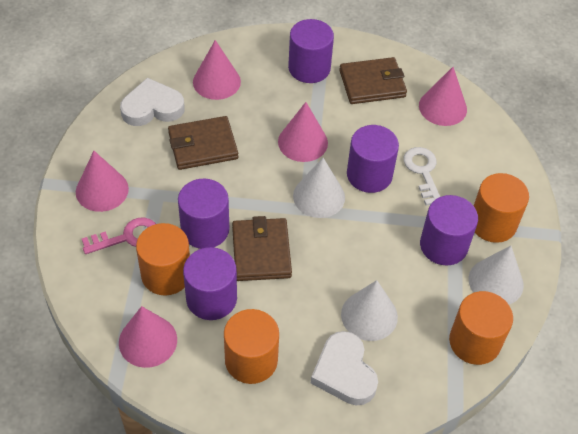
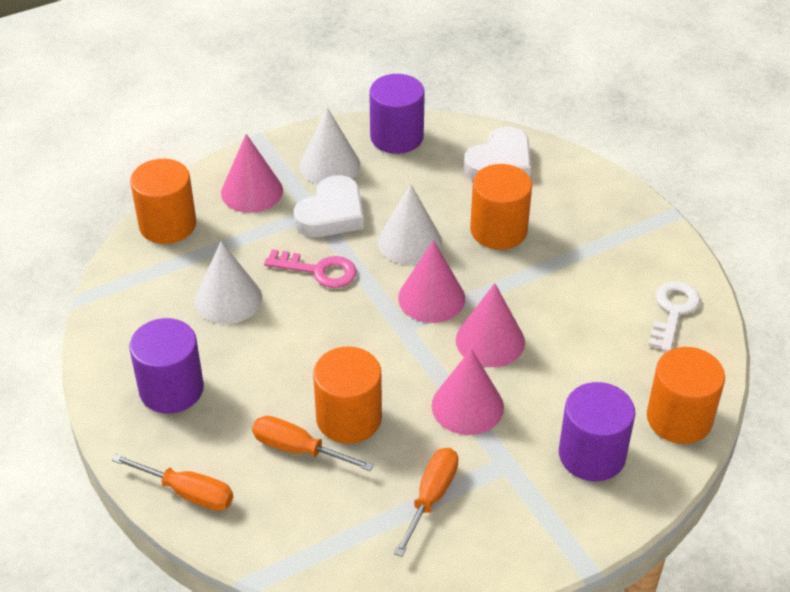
brown wallet: [168,116,238,170] [232,216,292,281] [339,57,407,104] = 3 -> none = 0
orange screwdriver: none = 0 -> [112,454,233,511] [252,416,374,471] [394,448,459,557] = 3
pink cone: [76,151,129,212] [119,306,177,368] [193,40,241,100] [278,102,328,162] [419,67,467,126] = 5 -> [221,134,283,213] [398,240,465,323] [431,349,504,435] [456,283,525,367] = 4
purple cylinder: [178,179,229,249] [183,247,237,320] [288,19,334,83] [347,125,399,193] [420,195,478,266] = 5 -> [129,318,204,413] [369,74,425,154] [559,382,635,481] = 3

